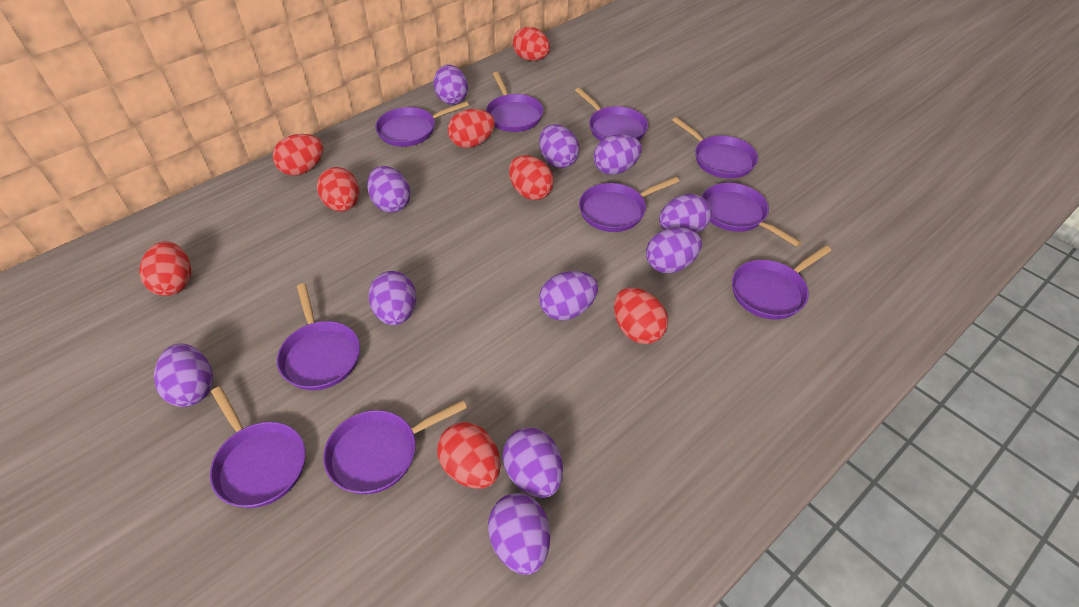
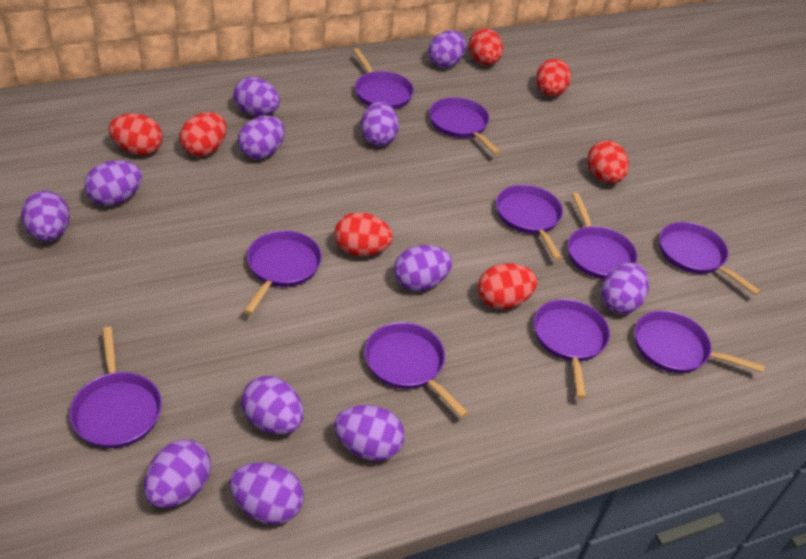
purple egg: [154,343,213,407] [367,166,411,213] [368,271,416,325] [434,65,468,105] [488,493,550,575] [503,428,563,498] [539,124,580,168] [539,271,598,320] [593,134,642,175] [646,227,702,273] [659,194,712,233] = 11 -> [21,191,70,241] [85,160,142,206] [144,439,211,508] [229,462,304,525] [233,77,280,116] [238,116,285,160] [241,376,304,435] [334,405,405,461] [361,102,399,146] [394,245,453,291] [428,30,466,68] [601,262,649,314] = 12
red egg: [139,241,191,296] [273,134,323,176] [317,167,359,212] [437,422,501,489] [448,109,495,148] [509,155,554,200] [513,27,550,61] [614,288,668,344] = 8 -> [108,113,163,155] [179,112,227,157] [334,212,393,256] [469,28,503,65] [478,263,538,309] [536,59,571,97] [587,140,629,184] = 7

